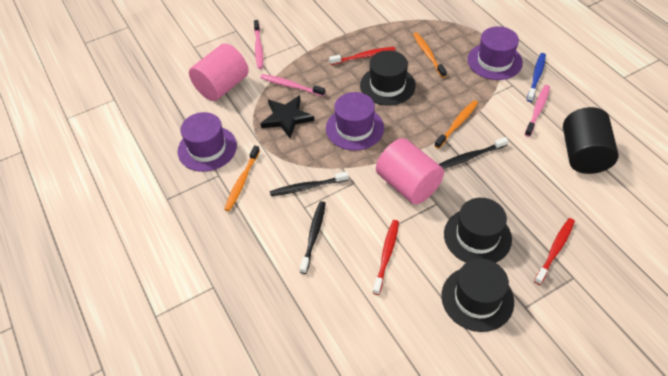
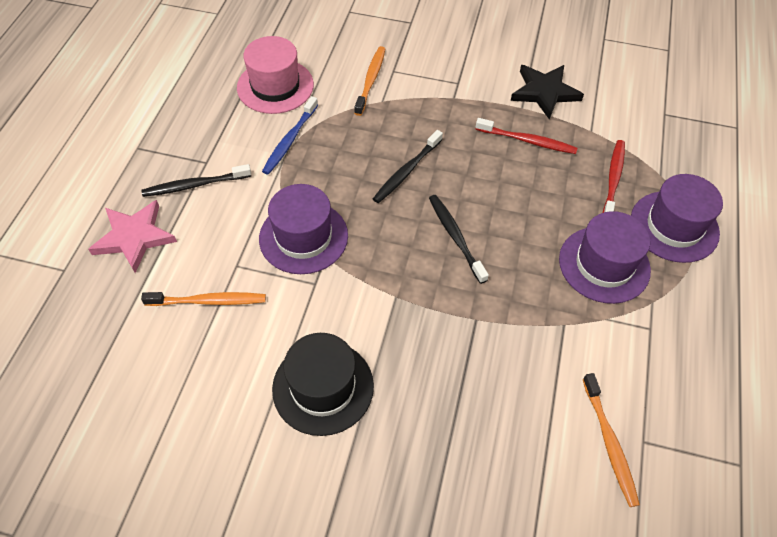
black cylinder: [563,107,619,174] = 1 -> none = 0
black hat: [360,50,416,105] [441,259,514,332] [444,198,512,263] = 3 -> [272,333,374,436] = 1
pink cylinder: [189,43,249,101] [376,138,444,205] = 2 -> none = 0
pink hat: none = 0 -> [237,36,314,114] = 1
pink star: none = 0 -> [88,200,177,273] = 1
pink toothbrush: [254,20,263,69] [260,74,325,96] [525,85,550,137] = 3 -> none = 0
red toothbrush: [329,47,396,65] [373,220,399,295] [534,218,575,285] = 3 -> [476,118,577,154] [603,140,625,213] = 2

